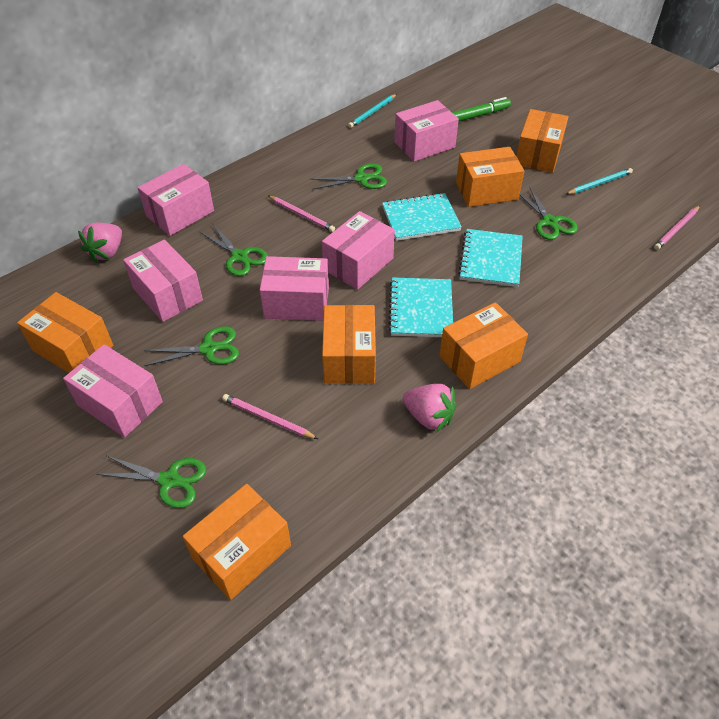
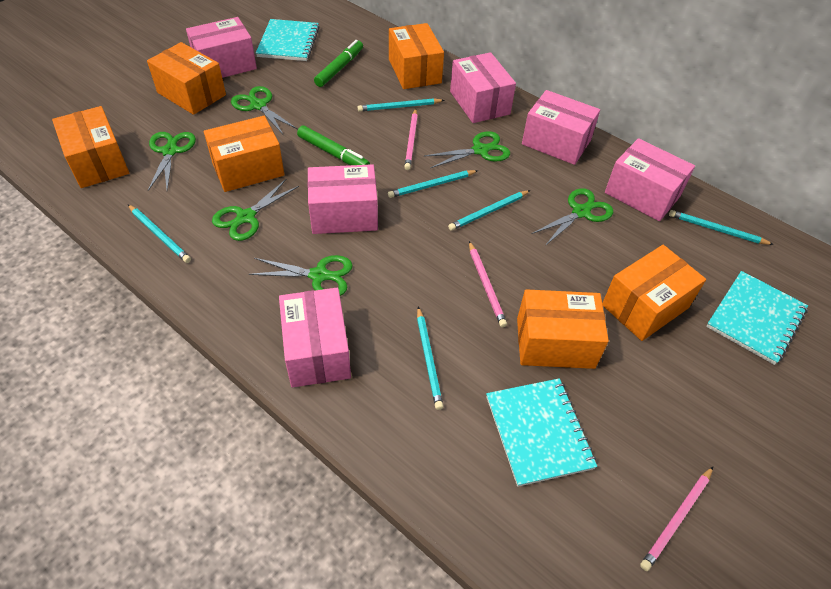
green marker: [452,97,511,122] = 1 -> [297,126,370,165] [314,40,363,87] = 2
green scissors: [97,456,206,508] [143,326,239,366] [200,224,268,276] [310,163,387,190] [519,188,578,240] = 5 -> [148,132,196,191] [212,178,299,241] [231,86,297,134] [249,255,353,296] [425,131,510,168] [532,188,613,246] = 6
pink strawberry: [78,222,122,263] [403,384,457,432] = 2 -> none = 0
turquoise pencil: [348,94,397,128] [566,168,633,194] = 2 -> [128,205,191,263] [358,98,445,112] [388,170,478,198] [417,307,443,410] [448,190,531,231] [669,210,774,245] = 6

